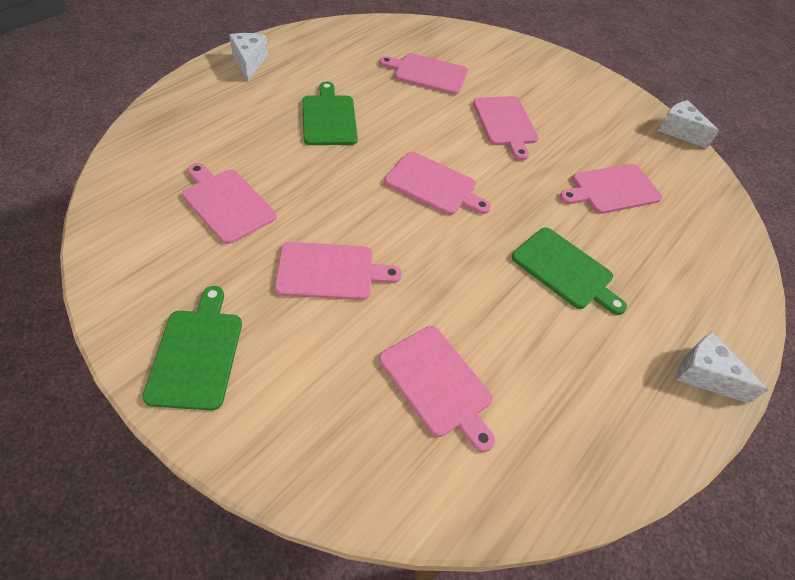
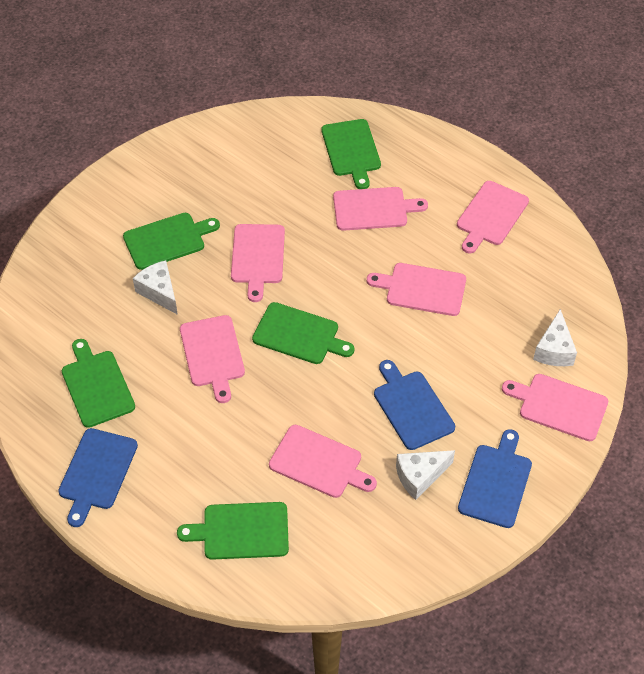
blue cutting board: none = 0 -> [58,428,138,527] [374,360,455,450] [458,429,532,528] = 3
green cutting board: [142,286,242,411] [302,82,358,145] [512,227,627,315] = 3 -> [62,339,135,428] [123,213,220,270] [177,502,289,560] [252,302,355,364] [322,119,381,189] = 5

